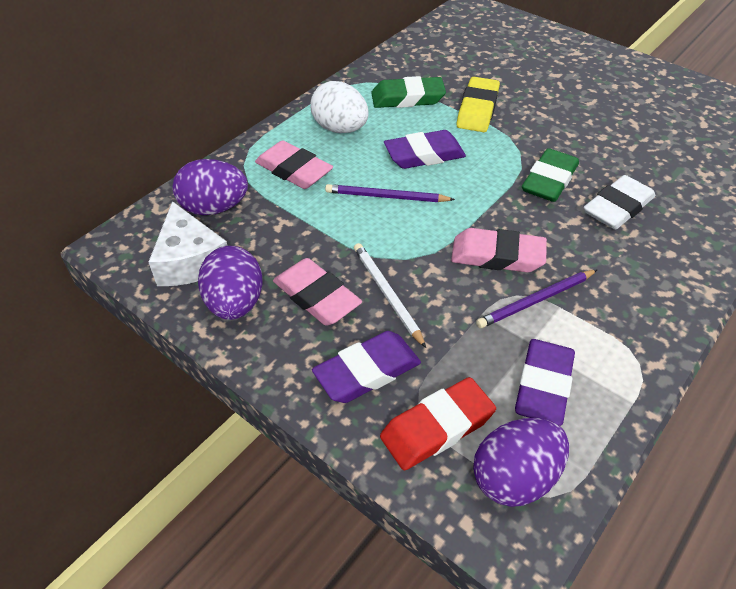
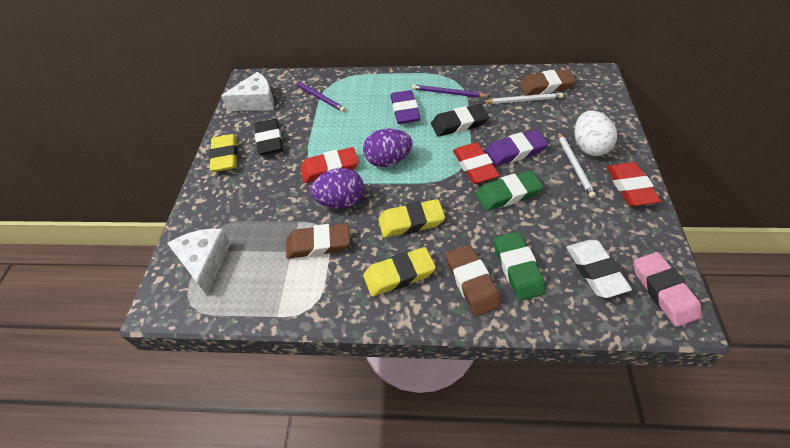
black eraser: none = 0 -> [254,119,283,155] [431,104,489,137] = 2
brown eraser: none = 0 -> [286,223,350,259] [446,245,501,316] [519,69,576,95] = 3
pink eraser: [255,140,333,189] [273,258,362,326] [451,228,547,273] = 3 -> [634,252,702,327] = 1
purple egg: [173,159,248,215] [198,246,263,320] [473,418,569,507] = 3 -> [310,168,364,208] [363,129,413,167] = 2
purple eraser: [312,331,421,403] [384,130,466,169] [515,339,575,426] = 3 -> [390,90,420,124] [485,130,548,166] = 2
red eraser: [380,377,496,470] = 1 -> [300,147,359,183] [453,142,500,184] [607,162,661,206] = 3
white cheese: [149,201,228,286] = 1 -> [167,229,231,295] [221,72,274,111] = 2
white pencil: [354,243,426,348] = 1 -> [483,93,564,104] [558,132,596,198] = 2
yellow eraser: [457,77,500,132] = 1 -> [209,134,238,172] [363,247,436,297] [378,199,445,238] = 3

